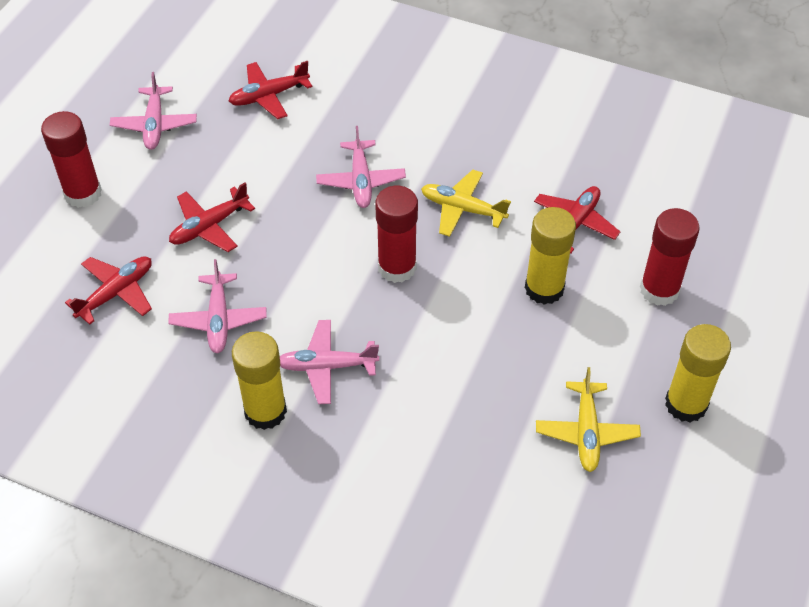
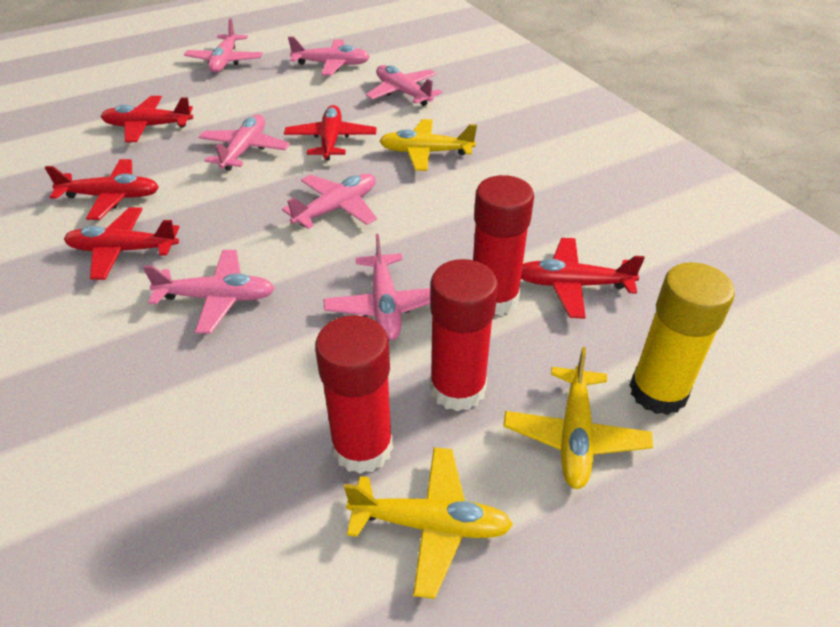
pink plane: [110,72,197,150] [168,259,267,353] [280,320,379,404] [316,126,406,208] = 4 -> [143,250,275,334] [184,18,263,73] [198,114,290,171] [282,174,377,229] [288,36,370,75] [323,234,430,341] [366,65,442,106] = 7
red plane: [65,256,152,325] [169,182,255,252] [229,61,312,119] [534,186,620,253] = 4 -> [45,159,159,220] [64,207,180,280] [101,96,193,142] [284,105,377,161] [521,238,645,319] = 5
yellow glue stick: [232,331,287,430] [525,207,576,305] [665,324,731,422] = 3 -> [629,262,735,415] = 1
yellow plane: [421,170,511,237] [536,367,641,472] = 2 -> [344,447,513,599] [380,119,477,171] [503,347,653,489] = 3

